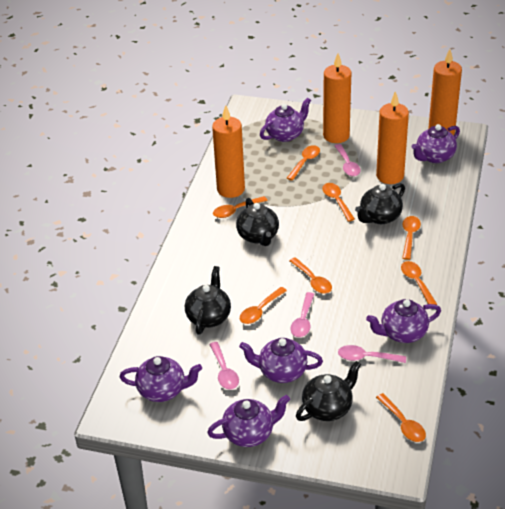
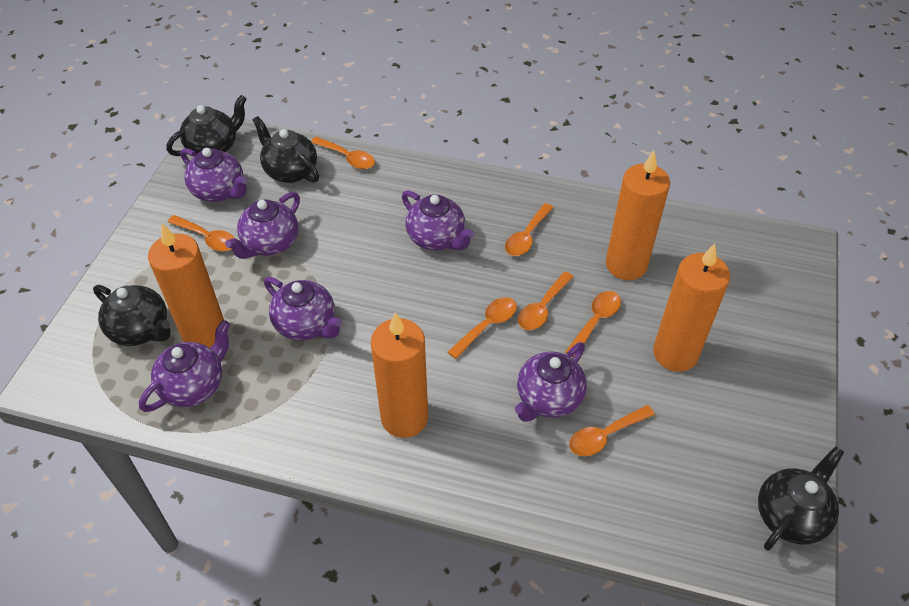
orange spoon: [213,196,268,218] [240,287,287,324] [287,145,320,181] [289,257,332,294] [322,183,355,222] [376,393,426,442] [401,261,437,305] [402,216,421,260] = 8 -> [168,215,235,251] [311,136,375,169] [448,297,517,359] [505,203,554,256] [518,272,574,330] [565,291,621,357] [569,405,655,456] = 7
pink spoon: [209,342,239,390] [291,292,315,337] [335,144,361,176] [338,345,406,363] = 4 -> none = 0

